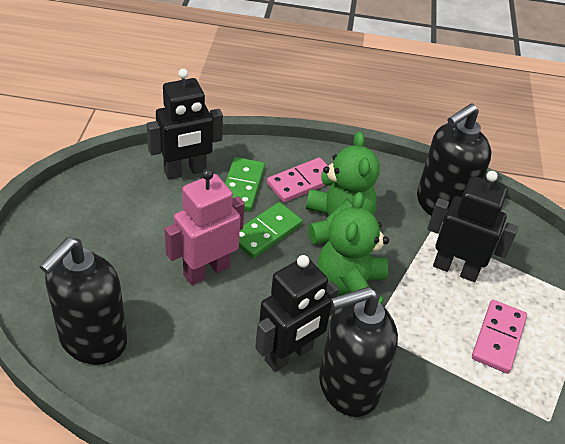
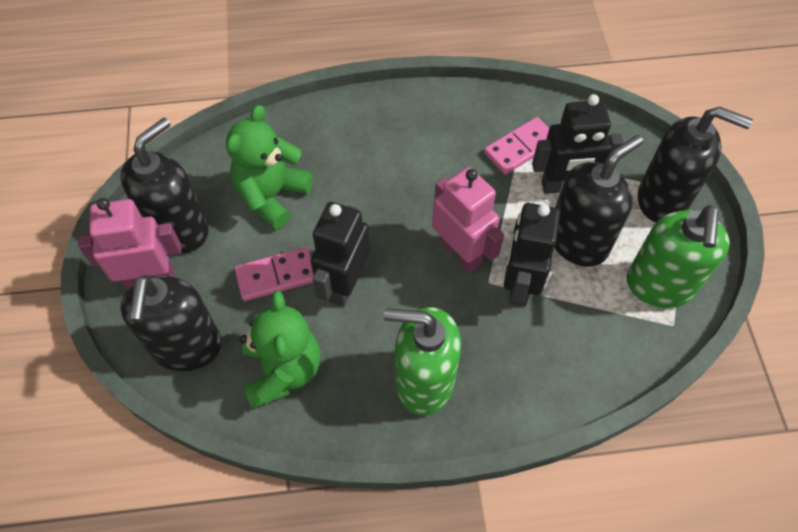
black soap dispenser: [39,237,127,365] [319,287,398,417] [417,103,492,222] = 3 -> [120,117,209,253] [120,274,222,371] [554,135,643,267] [638,106,753,223] = 4
green domino: [225,157,265,212] [239,202,302,258] = 2 -> none = 0
green soap dispenser: none = 0 -> [384,307,461,416] [627,205,730,308] = 2
pink robot: [165,168,245,285] = 1 -> [78,198,181,290] [432,167,504,273] = 2

